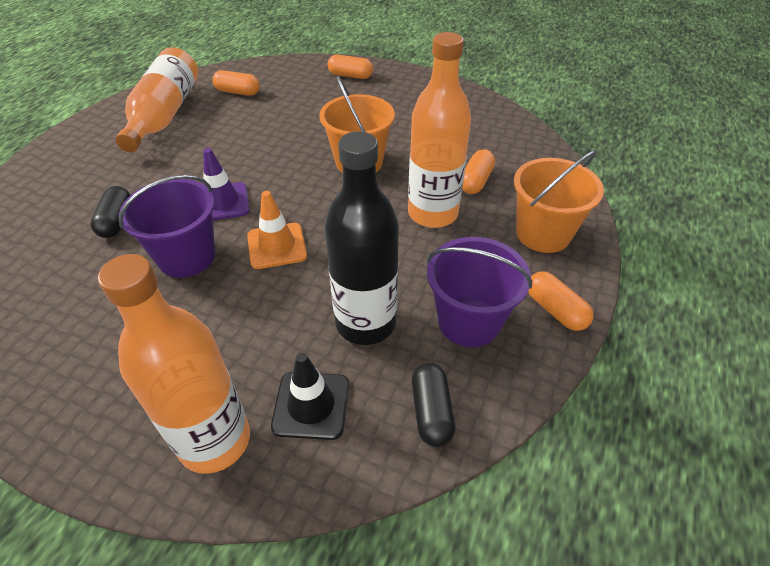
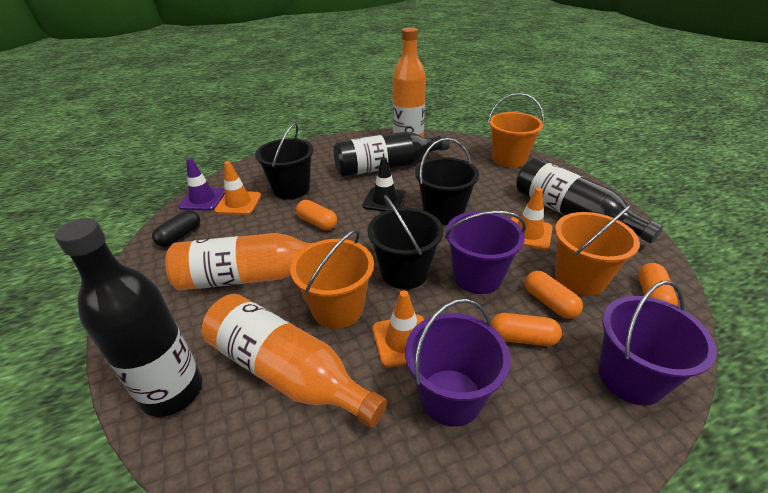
black bottle: [324,131,399,345] = 1 -> [54,218,202,417] [333,131,450,177] [516,158,663,243] = 3
black bucket: none = 0 -> [255,123,314,199] [368,195,444,289] [415,138,479,225] = 3
black capsule: [90,186,130,238] [412,363,455,447] = 2 -> [152,210,200,247] = 1
orange bucket: [319,76,395,173] [514,150,604,253] = 2 -> [290,229,374,329] [488,93,544,168] [555,205,640,296] = 3
orange traffic cone: [247,191,307,269] = 1 -> [214,161,261,215] [372,290,424,368] [510,188,553,250] = 3
purple bucket: [118,175,215,278] [427,237,532,347] = 2 -> [405,299,510,427] [445,211,526,294] [598,281,717,405] = 3

